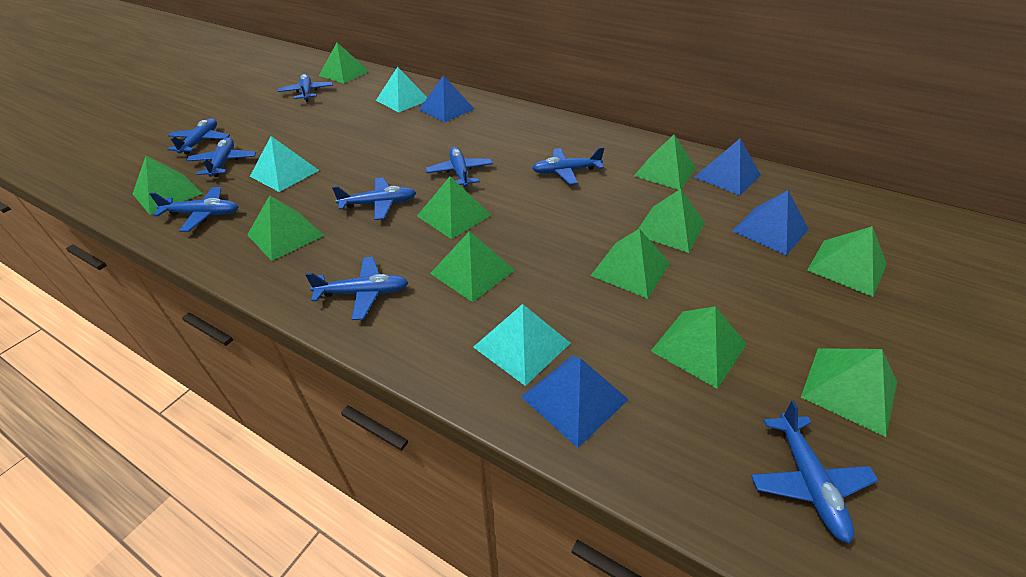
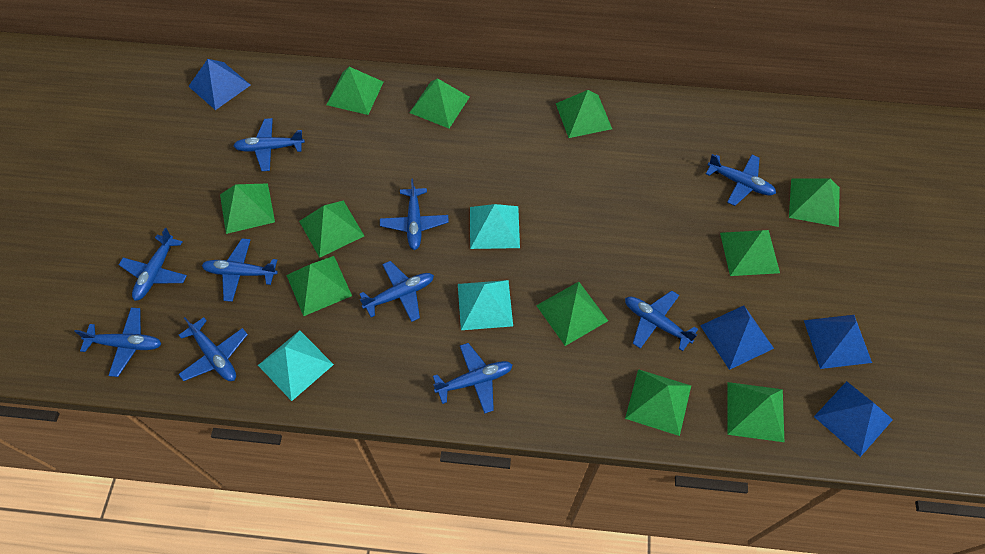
blue plane: [149,187,238,232] [167,118,230,154] [186,138,256,177] [278,74,333,102] [305,257,409,320] [332,177,416,220] [426,147,493,187] [532,147,604,185] [751,401,879,544] = 9 -> [74,308,161,377] [119,228,187,301] [178,317,248,381] [202,238,278,302] [234,118,305,171] [359,261,434,322] [380,178,449,250] [433,343,512,414] [625,291,698,351] [706,154,776,206] = 10

